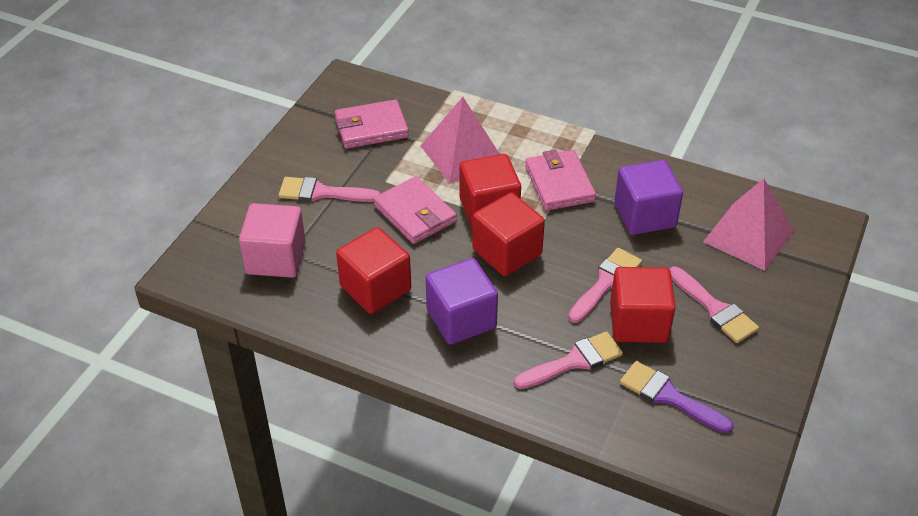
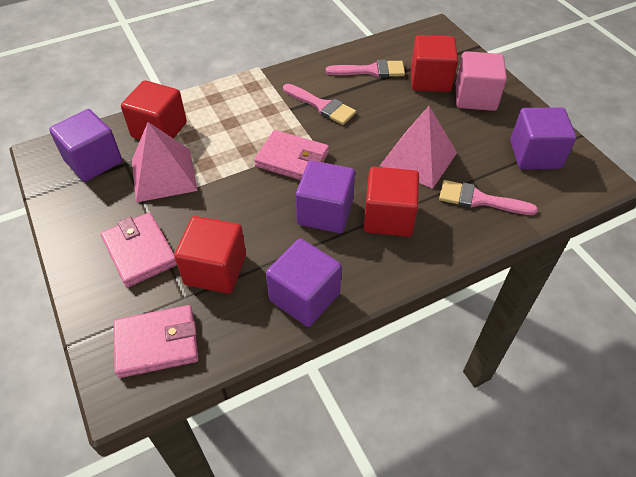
pink brush: [279,177,381,202] [514,331,623,389] [568,248,642,323] [669,267,759,343] = 4 -> [283,84,356,125] [326,60,405,78] [439,180,538,215] = 3
purple brush: [620,361,734,433] = 1 -> none = 0
purple cube: [426,258,498,345] [614,160,683,235] = 2 -> [49,109,122,182] [266,239,342,327] [296,160,355,233] [510,107,576,170] = 4

